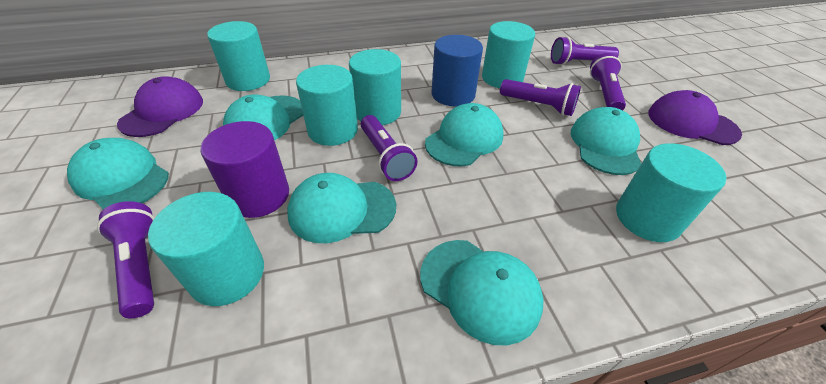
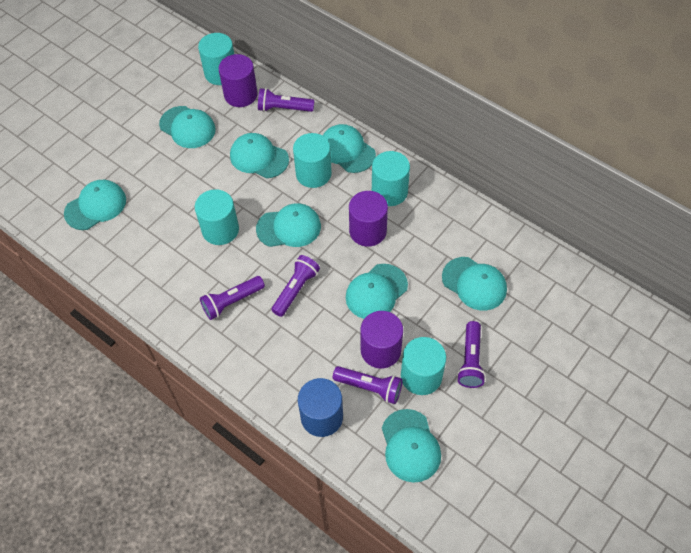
purple cap: [117,76,203,137] [648,90,742,145] = 2 -> none = 0
purple cylinder: [200,121,289,218] = 1 -> [219,54,258,107] [349,191,388,247] [361,311,403,369] = 3
turquoise cap: [67,138,169,209] [223,94,303,141] [287,173,396,243] [420,240,544,345] [425,103,504,167] [571,107,641,175] = 6 -> [64,180,126,230] [159,106,216,148] [230,133,289,178] [256,203,321,247] [323,124,376,173] [346,264,408,319] [382,409,441,483] [442,257,507,310] = 8
turquoise cylinder: [148,192,264,306] [207,21,270,91] [296,65,358,146] [349,49,401,125] [482,21,535,88] [616,143,727,242] = 6 -> [195,189,239,245] [198,33,234,85] [293,133,332,188] [372,151,410,206] [401,337,446,395] = 5

